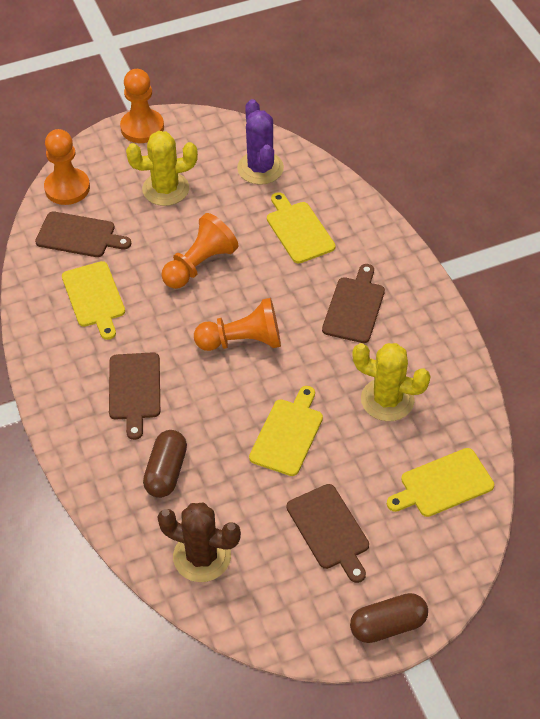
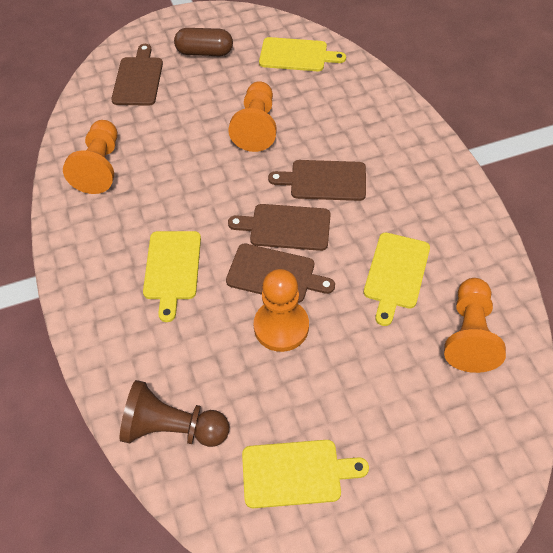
brown cactus: [157,503,241,582] = 1 -> none = 0
brown capsule: [143,430,187,498] [350,593,428,643] = 2 -> [174,28,233,56] = 1
brown pawn: none = 0 -> [120,380,229,447] = 1
purple cactus: [237,99,284,185] = 1 -> none = 0
yellow cactus: [126,131,198,206] [352,343,431,421] = 2 -> none = 0

